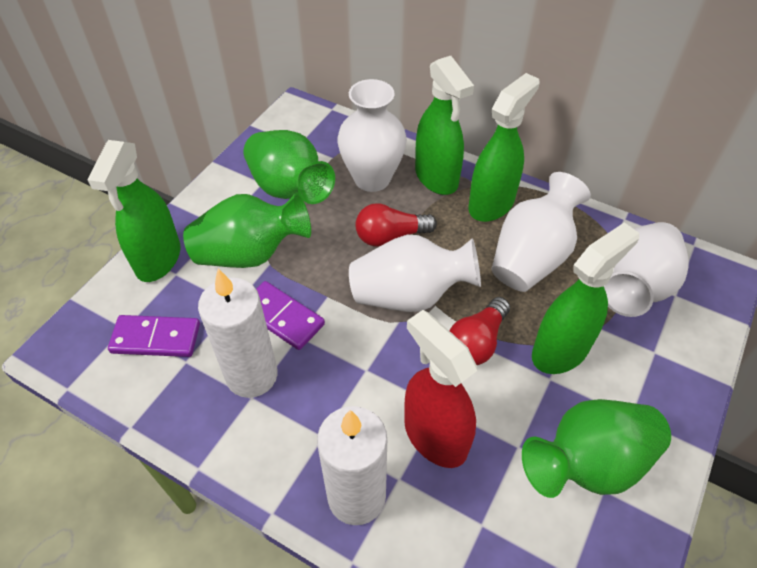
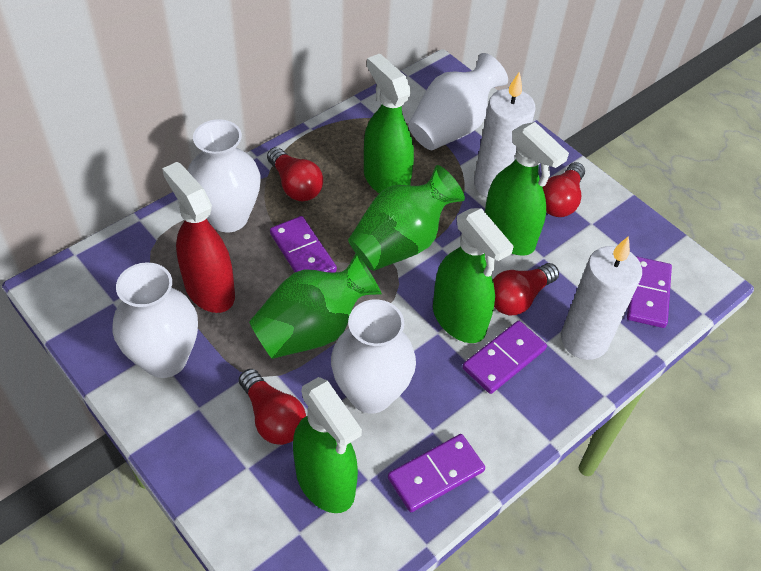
green vase: [183,193,311,268] [243,130,335,204] [522,399,671,498] = 3 -> [249,253,382,359] [348,165,465,271] = 2
purple domino: [108,315,200,357] [256,281,325,350] = 2 -> [270,216,337,273] [388,434,485,512] [462,321,547,394] [627,257,672,328] = 4
red light bulb: [355,203,437,247] [450,297,510,365] = 2 -> [239,369,306,445] [267,147,323,201] [493,263,559,315] [542,162,585,217] = 4

